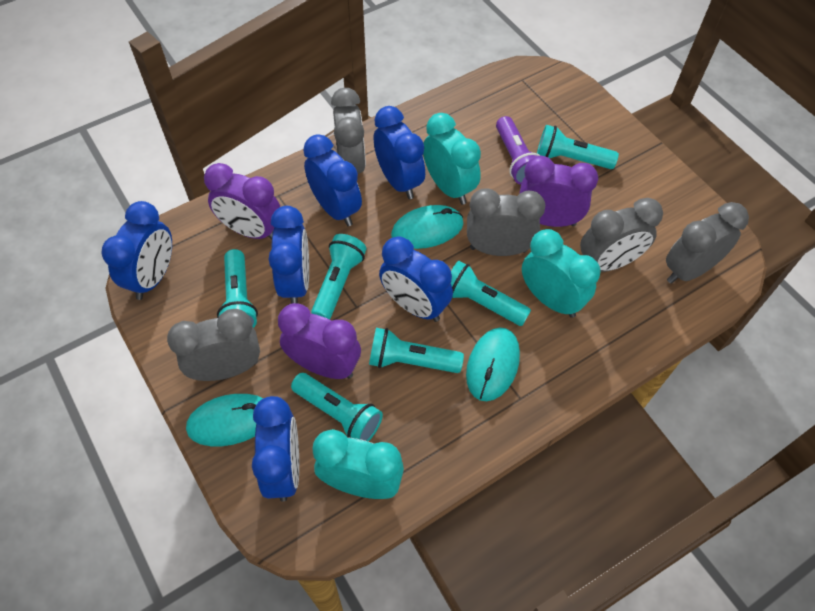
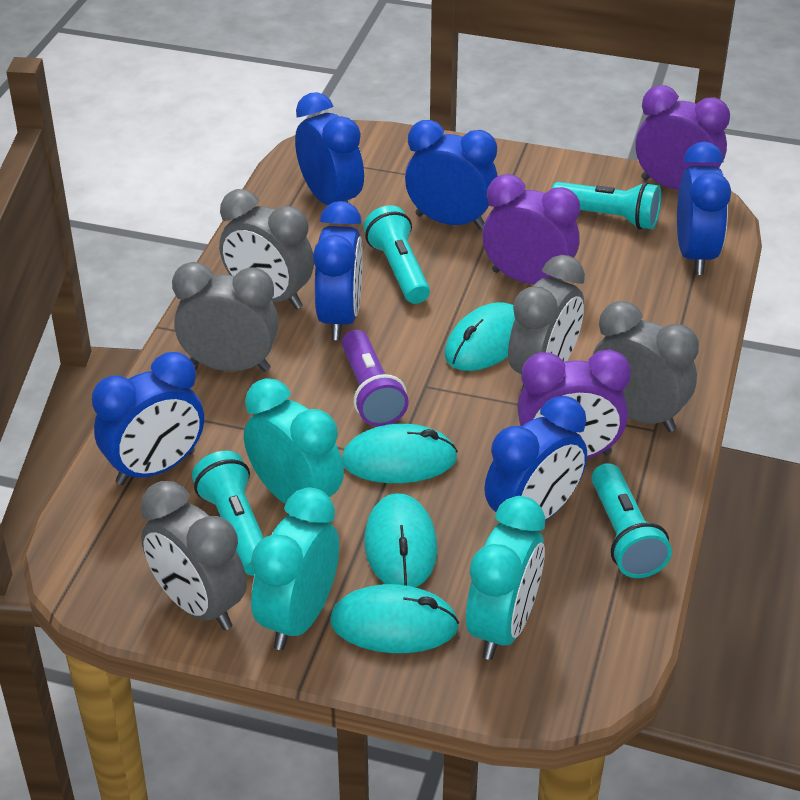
turquoise flashlight: [217,249,258,328] [291,373,383,442] [311,234,366,319] [369,328,464,373] [451,261,531,326] [537,125,619,169] = 6 -> [192,451,264,576] [363,205,430,304] [552,182,661,230] [592,463,672,578] = 4
turquoise mouse: [186,394,263,446] [391,205,464,249] [466,328,520,401] = 3 -> [330,584,459,653] [342,424,458,483] [364,493,437,588] [445,302,515,371] = 4

